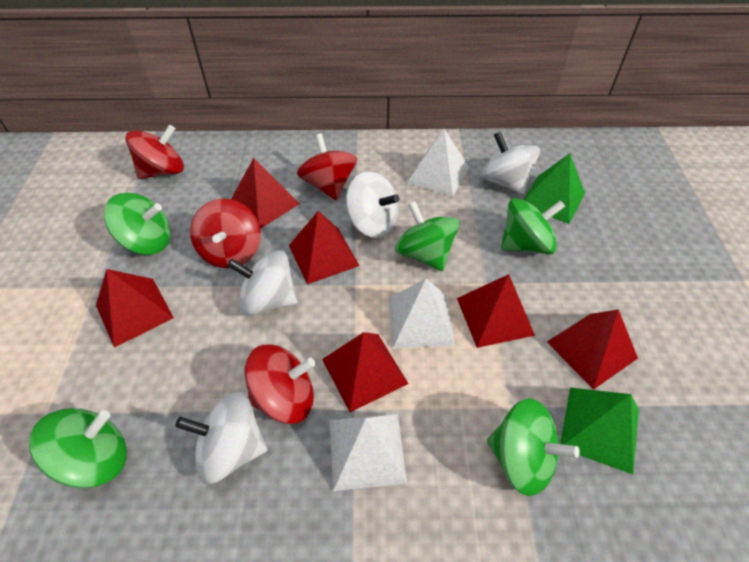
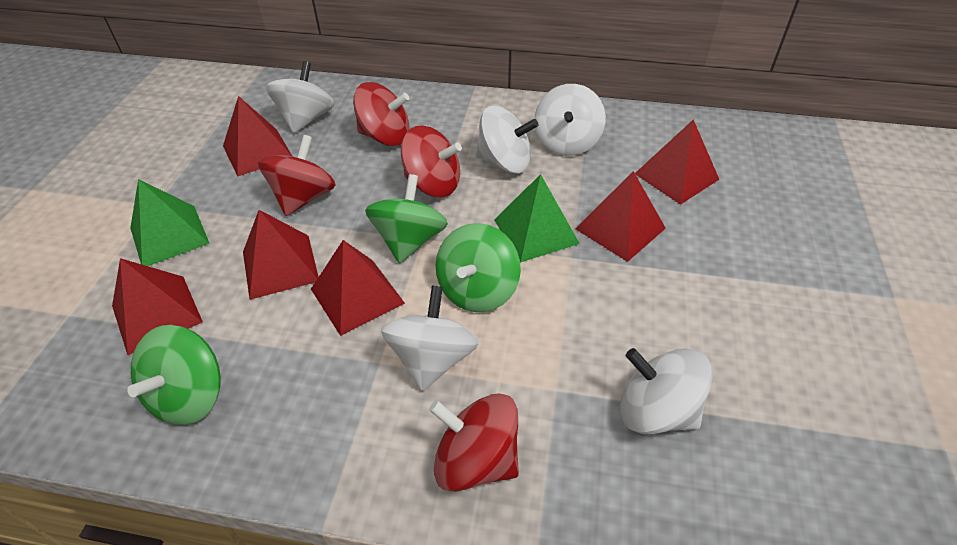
green spinning top: [29,408,127,488] [104,193,171,255] [395,201,459,271] [487,398,580,496] [501,198,565,255] = 5 -> [127,325,221,425] [365,174,448,263] [436,223,521,312] = 3
white pyramid: [330,414,407,491] [389,279,455,348] [407,129,469,197] = 3 -> none = 0
white spinning top: [175,392,268,484] [227,250,298,316] [346,171,399,238] [481,132,540,195] = 4 -> [266,61,335,133] [381,286,479,391] [476,106,538,174] [535,84,606,156] [620,348,713,434] = 5

